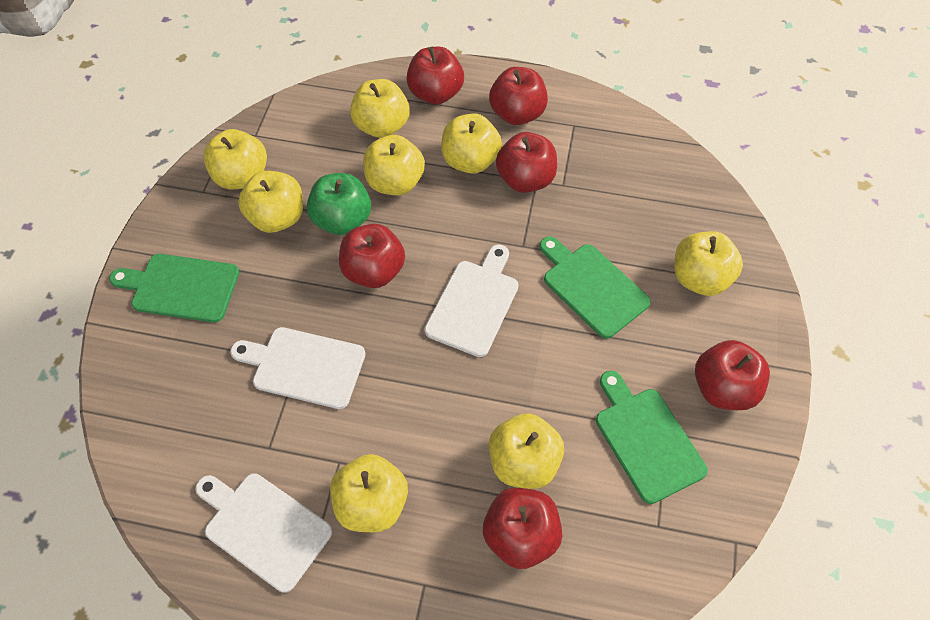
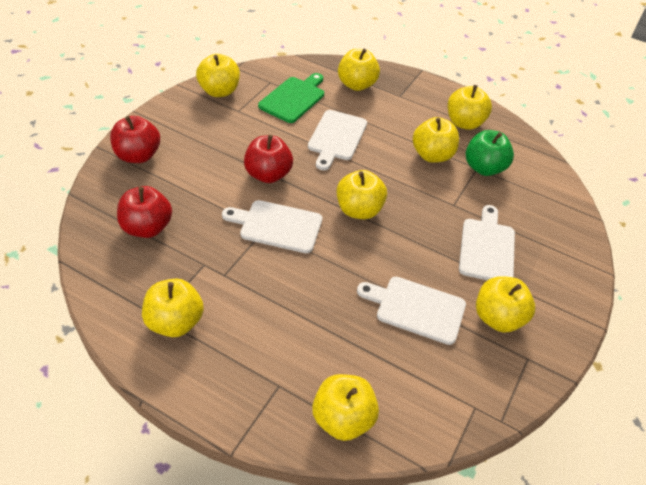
green cutting board: [109,254,239,323] [540,236,651,339] [596,371,708,504] = 3 -> [258,73,324,123] = 1
red apple: [339,224,405,288] [407,47,464,105] [483,488,562,569] [489,67,548,125] [496,132,557,193] [695,340,770,410] = 6 -> [110,116,160,163] [117,186,172,238] [244,135,293,183] = 3
white cutting board: [195,474,332,593] [230,327,366,409] [425,244,518,357] = 3 -> [222,200,322,253] [308,110,367,171] [357,277,466,345] [459,205,515,280] = 4

